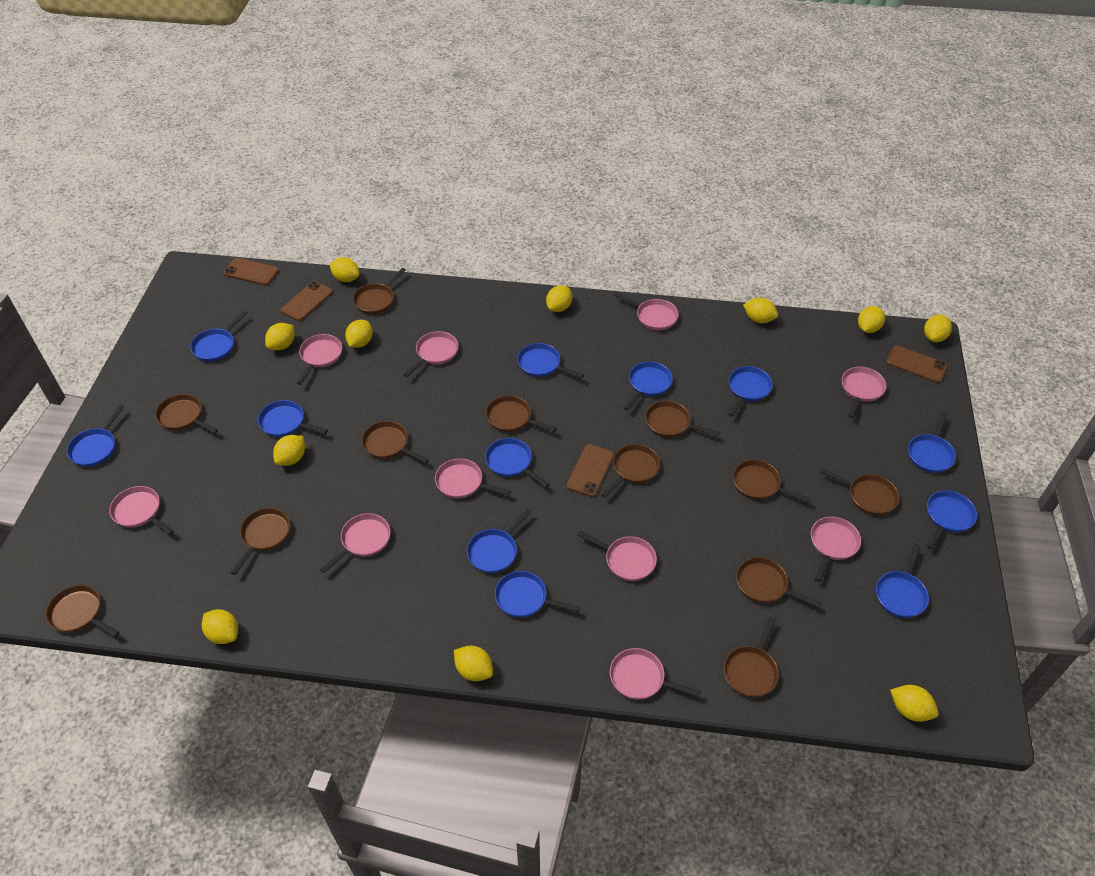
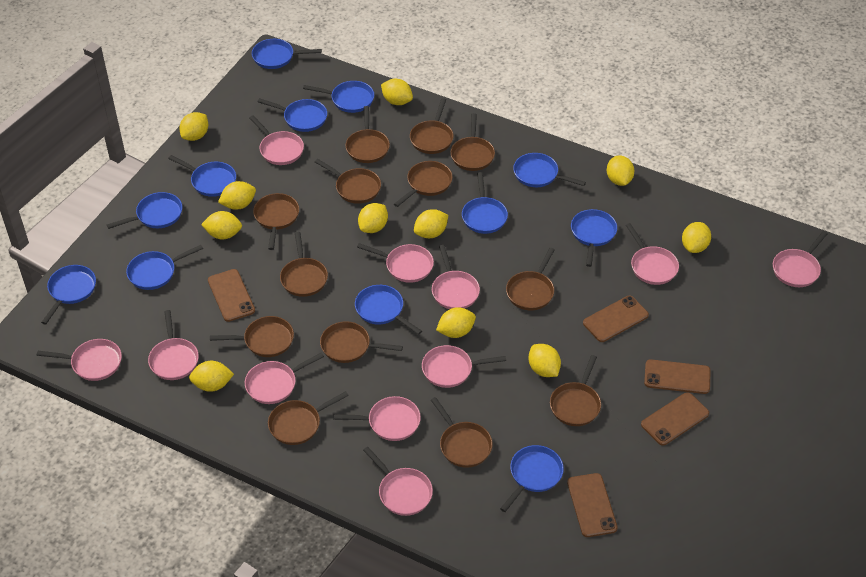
brown pan: [46,585,119,637] [155,394,218,434] [231,508,290,575] [353,268,406,314] [362,421,429,463] [486,395,557,432] [601,444,660,498] [645,401,720,437] [724,616,779,697] [733,460,811,503] [736,557,821,608] [820,468,899,515] = 12 -> [210,316,294,357] [253,193,299,250] [268,391,349,445] [280,232,328,297] [315,159,381,204] [320,321,403,363] [345,106,390,163] [394,161,453,207] [410,98,454,154] [431,397,493,468] [451,113,495,171] [506,248,554,310] [550,355,601,426] = 13
brown phone: [223,258,279,286] [281,281,333,321] [566,444,614,497] [886,345,947,383] = 4 -> [208,269,255,322] [567,473,618,537] [583,296,649,342] [641,392,709,446] [644,359,711,394] = 5
pink pan: [109,486,174,535] [297,334,342,385] [320,513,391,573] [403,331,459,377] [435,458,511,499] [577,531,657,581] [610,648,701,700] [614,292,679,330] [811,517,861,582] [842,367,886,418] = 10 -> [37,339,122,381] [148,310,199,380] [245,353,324,404] [250,116,304,165] [333,396,421,441] [357,243,434,283] [363,447,433,516] [422,345,506,388] [432,245,480,309] [626,223,679,285] [773,231,828,287] = 11

